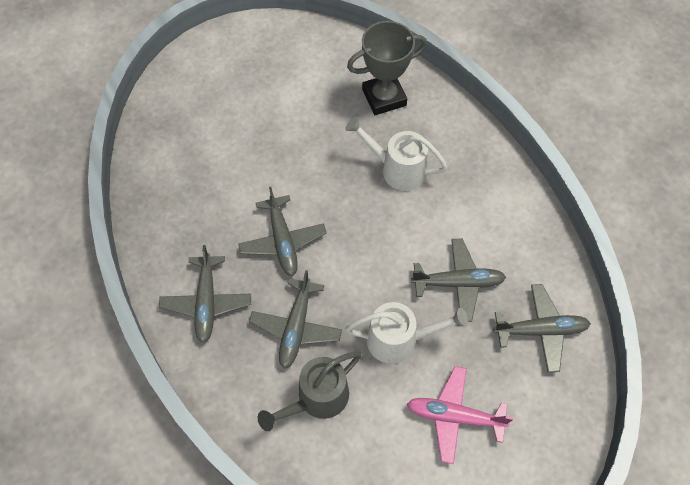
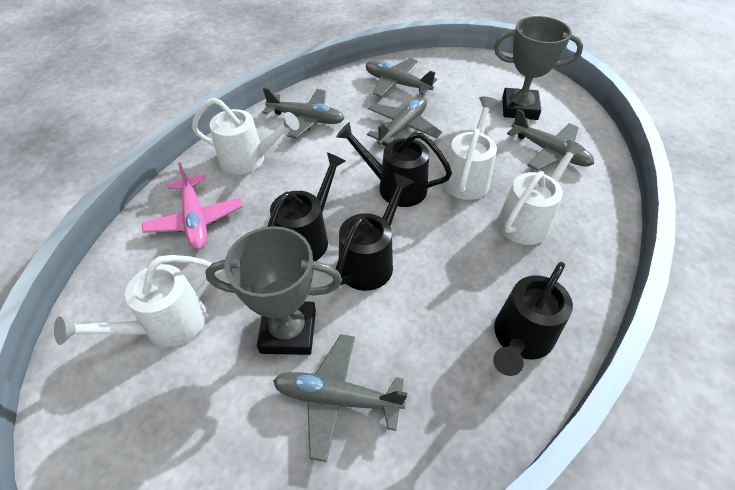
black watering can: none = 0 -> [268,152,346,261] [336,122,452,207] [336,173,414,291] [493,262,573,376] = 4
grey trophy: [347,21,427,115] = 1 -> [205,226,342,355] [494,16,583,120] = 2
grey watering can: [258,352,362,431] = 1 -> none = 0
white watering can: [345,116,448,191] [345,302,468,364] = 2 -> [54,255,216,347] [192,98,299,175] [442,97,498,200] [498,140,585,245] = 4

